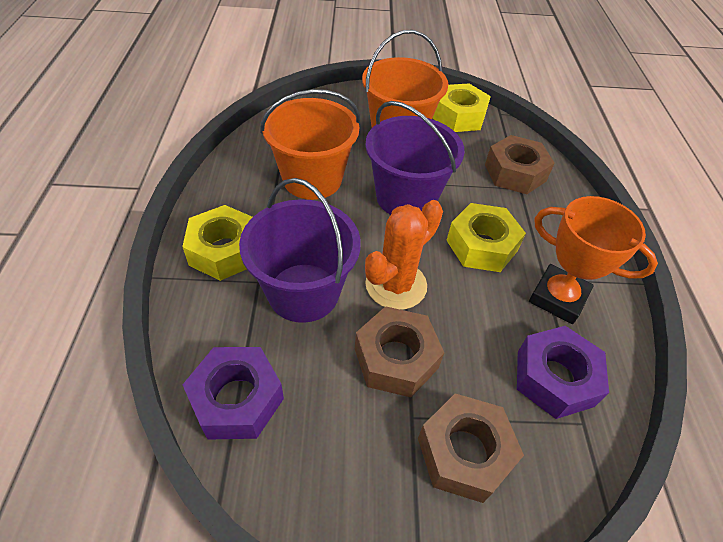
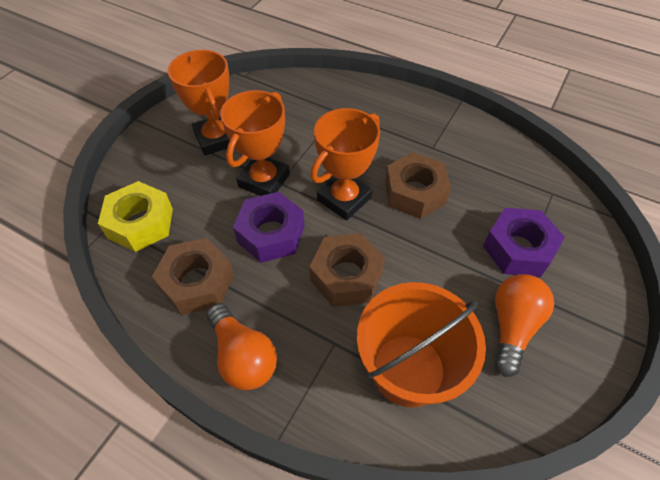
orange bucket: [260,89,360,200] [362,30,448,127] = 2 -> [357,282,486,408] = 1
orange cactus: [365,200,443,310] = 1 -> none = 0
orange light bulb: none = 0 -> [207,303,277,390] [494,274,554,377] = 2
orange trophy: [529,196,658,324] = 1 -> [168,50,230,155] [220,90,290,196] [310,108,380,220] = 3
purple bucket: [239,178,361,323] [365,101,465,215] = 2 -> none = 0
yellow nut: [182,205,253,281] [433,83,491,132] [446,203,526,272] = 3 -> [98,181,173,252] = 1

